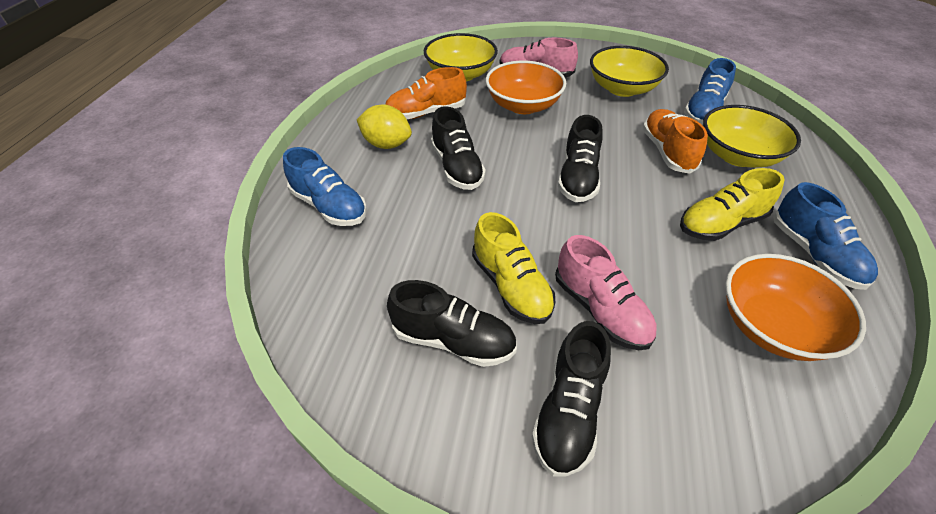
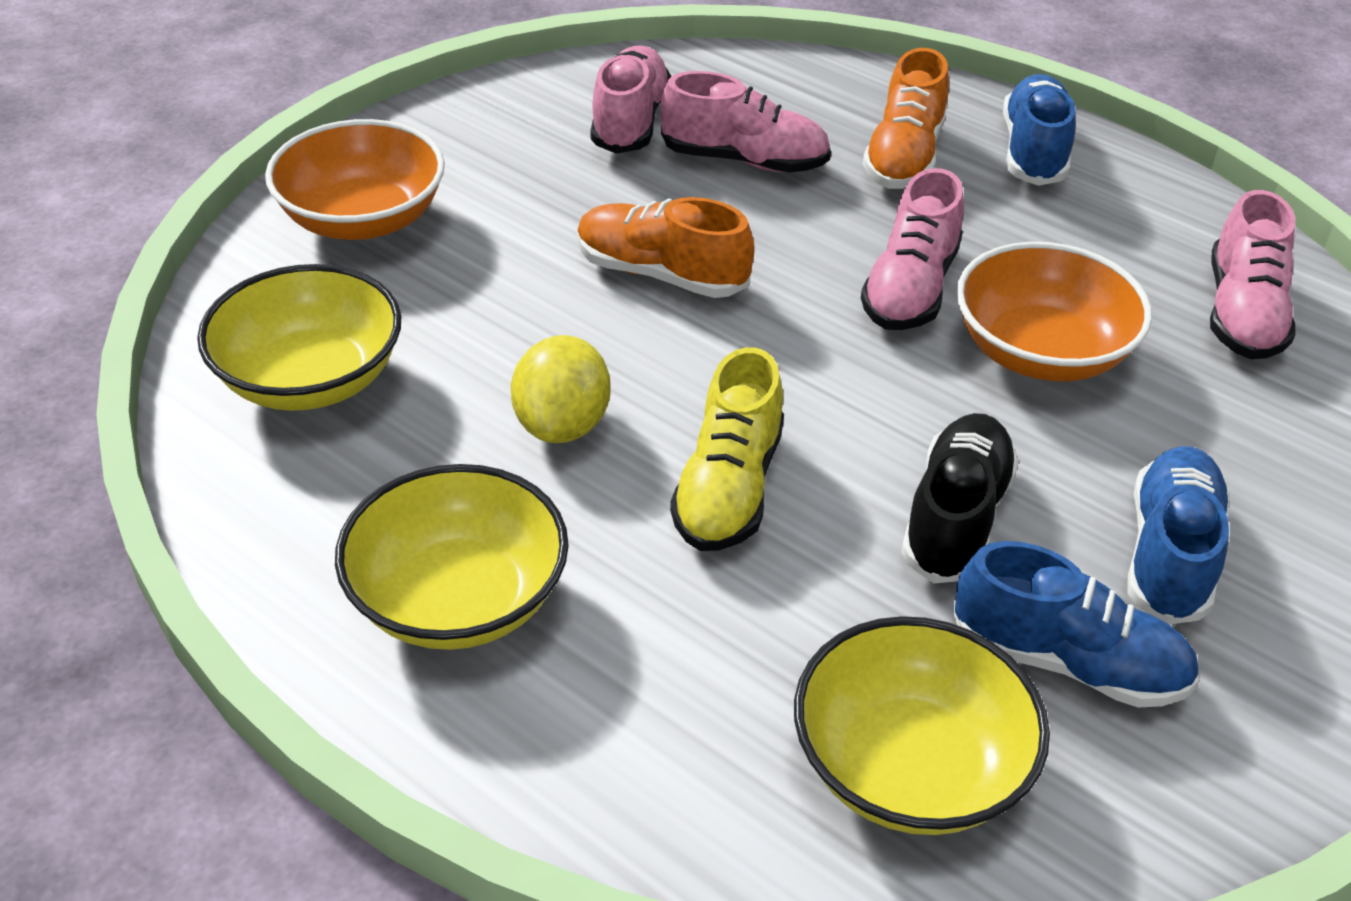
black shoe: [387,280,517,367] [431,106,486,190] [532,321,611,477] [558,115,603,202] = 4 -> [901,413,1019,583] = 1
pink shoe: [500,37,578,77] [555,235,657,350] = 2 -> [590,45,671,154] [660,71,831,172] [861,168,964,330] [1210,190,1296,359] = 4
yellow shoe: [472,212,555,324] [680,168,785,241] = 2 -> [670,347,784,551] = 1

